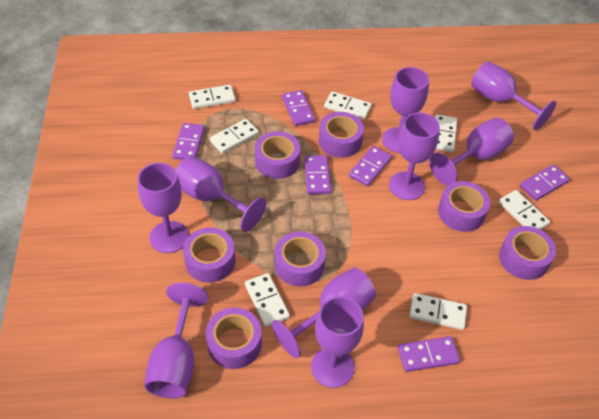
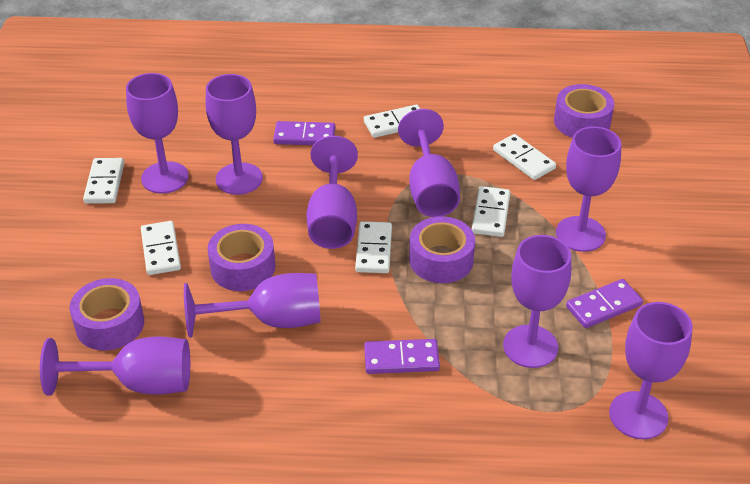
purple domino: [172,123,205,160] [282,90,315,126] [304,155,331,194] [349,146,392,186] [398,336,460,372] [520,165,570,201] = 6 -> [273,121,335,145] [364,339,440,374] [566,279,643,328] = 3
purple tape: [183,227,235,283] [206,308,262,369] [255,131,300,179] [275,231,326,287] [319,112,364,158] [438,181,490,232] [499,226,556,280] = 7 -> [70,278,144,350] [207,224,275,291] [409,216,475,283] [554,84,614,138] = 4
white domino: [189,85,236,109] [210,119,259,154] [245,273,290,327] [324,91,372,120] [409,293,467,330] [435,115,457,152] [498,190,550,230] = 7 -> [83,158,124,204] [141,221,181,275] [355,221,392,273] [364,105,420,138] [472,186,510,237] [493,134,556,180] = 6

